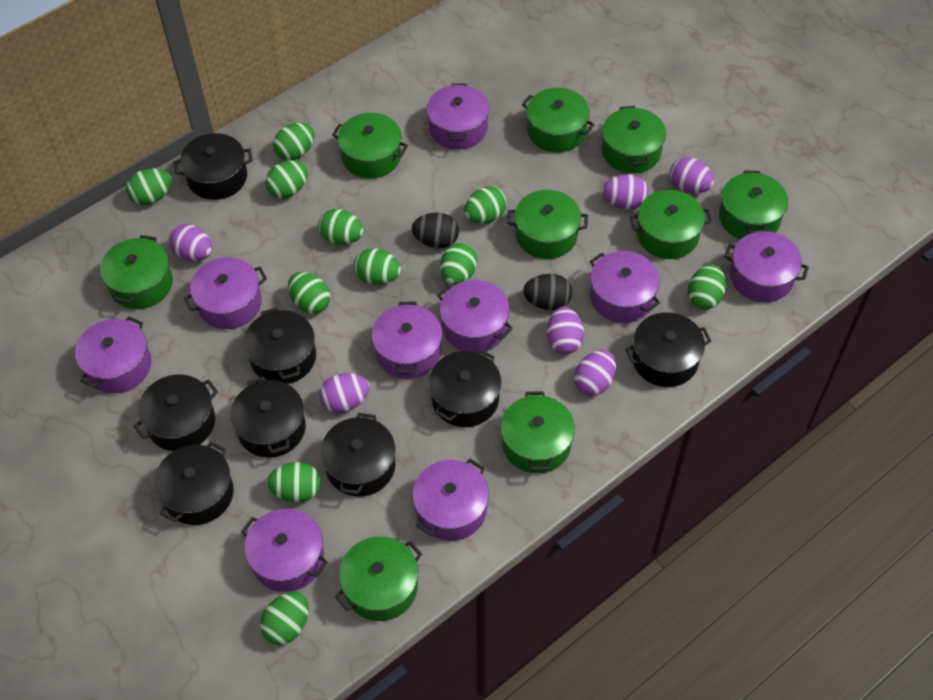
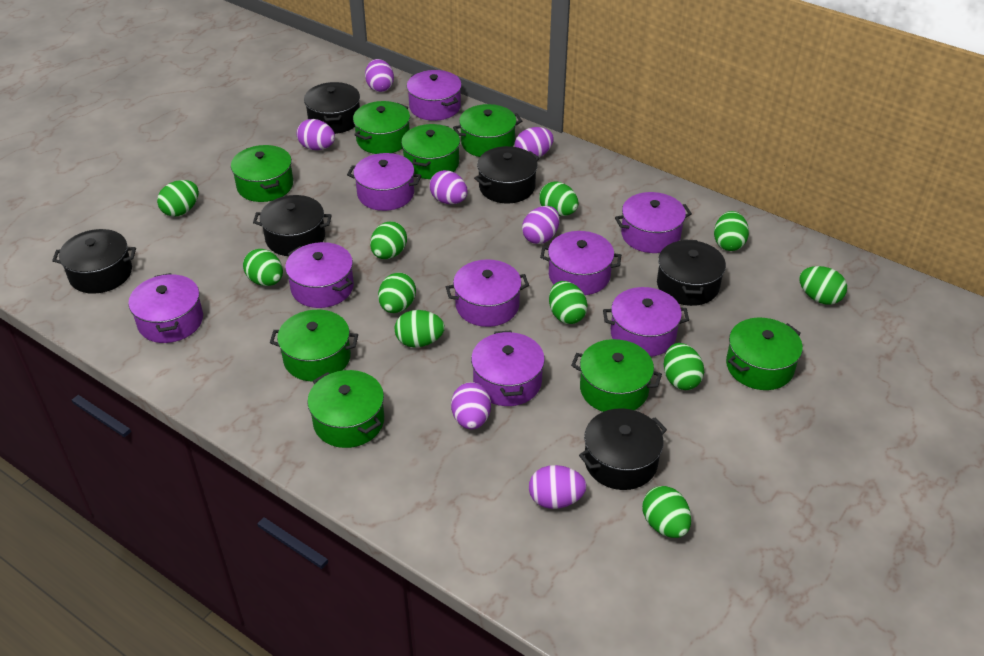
black egg: [412,213,459,248] [523,274,572,310] = 2 -> none = 0
black pot: [133,375,218,451] [154,442,234,525] [174,133,253,200] [230,377,306,458] [244,307,316,384] [321,413,395,497] [429,349,501,427] [625,312,711,387] = 8 -> [52,229,136,294] [253,195,332,256] [304,82,360,134] [474,146,540,203] [579,408,667,490] [657,239,726,306] = 6
green pot: [100,235,173,309] [332,113,408,179] [335,537,422,621] [501,391,575,474] [507,190,588,259] [522,88,595,153] [602,106,666,173] [630,190,712,259] [719,170,788,239] = 9 -> [231,145,293,202] [270,310,358,382] [307,370,384,448] [353,101,410,154] [401,124,460,179] [453,104,522,157] [571,339,662,412] [726,318,803,390] = 8
purple egg: [169,224,212,261] [319,373,370,413] [547,307,584,354] [574,350,616,396] [602,174,649,210] [670,157,714,193] = 6 -> [297,119,335,150] [365,59,394,92] [429,170,467,204] [451,382,491,429] [515,127,554,157] [522,206,560,244] [529,465,587,509] = 7

